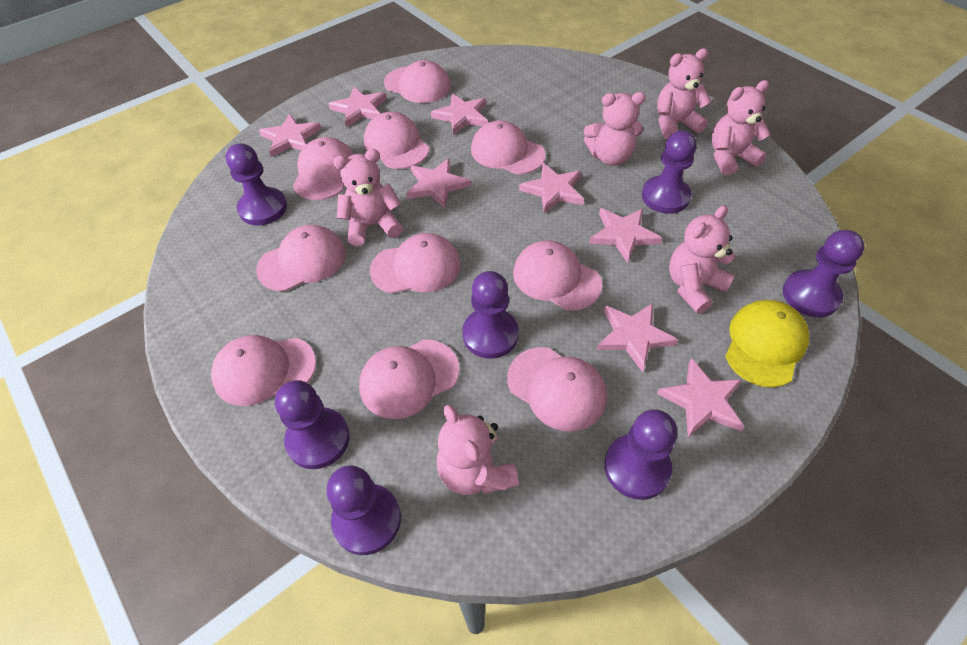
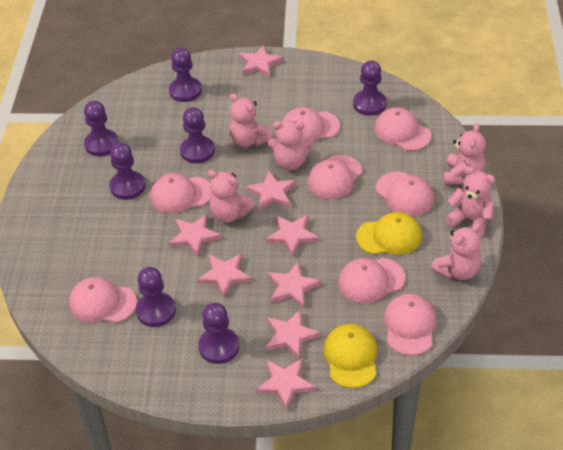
pink cap: [211,335,316,406] [256,225,346,291] [293,137,354,200] [359,339,459,419] [364,112,429,169] [370,233,460,294] [384,60,451,103] [471,120,546,175] [507,347,607,431] [513,240,602,311] = 10 -> [69,277,137,323] [150,173,211,214] [282,107,340,142] [307,155,362,199] [338,258,405,303] [374,107,431,151] [376,172,434,216] [384,294,436,356] = 8
yellow cap: [725,300,809,387] = 1 -> [324,324,377,388] [356,212,422,255] = 2

